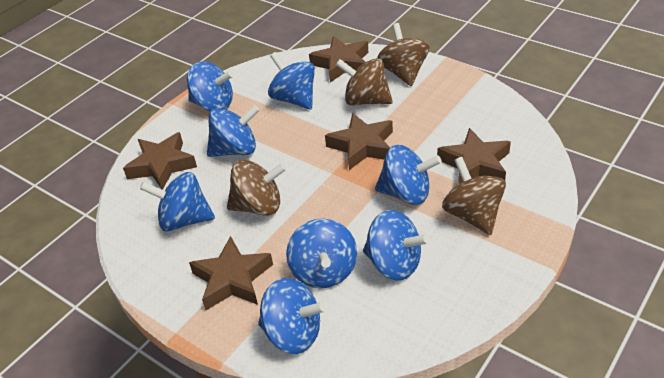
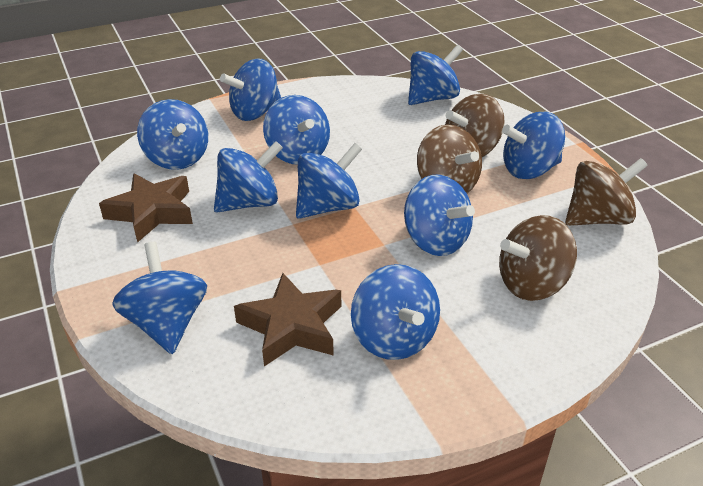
blue spinning top: [140,172,215,231] [187,61,234,112] [207,105,259,157] [258,278,327,354] [268,52,315,109] [286,218,357,288] [363,210,430,281] [375,145,442,205] = 8 -> [112,242,207,354] [137,99,208,170] [214,141,283,213] [220,59,281,121] [263,95,330,165] [296,143,362,219] [351,264,440,360] [404,174,475,256] [408,45,463,105] [502,112,565,179] = 10
brown star: [123,132,197,190] [189,236,273,310] [309,36,369,82] [325,113,393,170] [437,128,511,184] = 5 -> [99,173,193,243] [234,273,341,367] = 2

